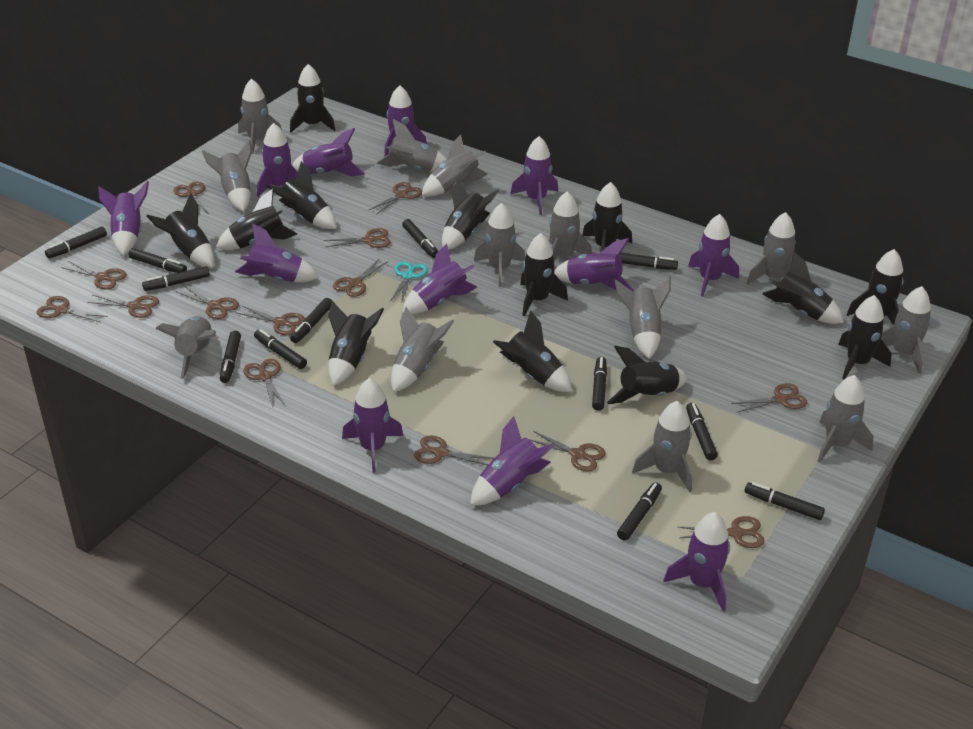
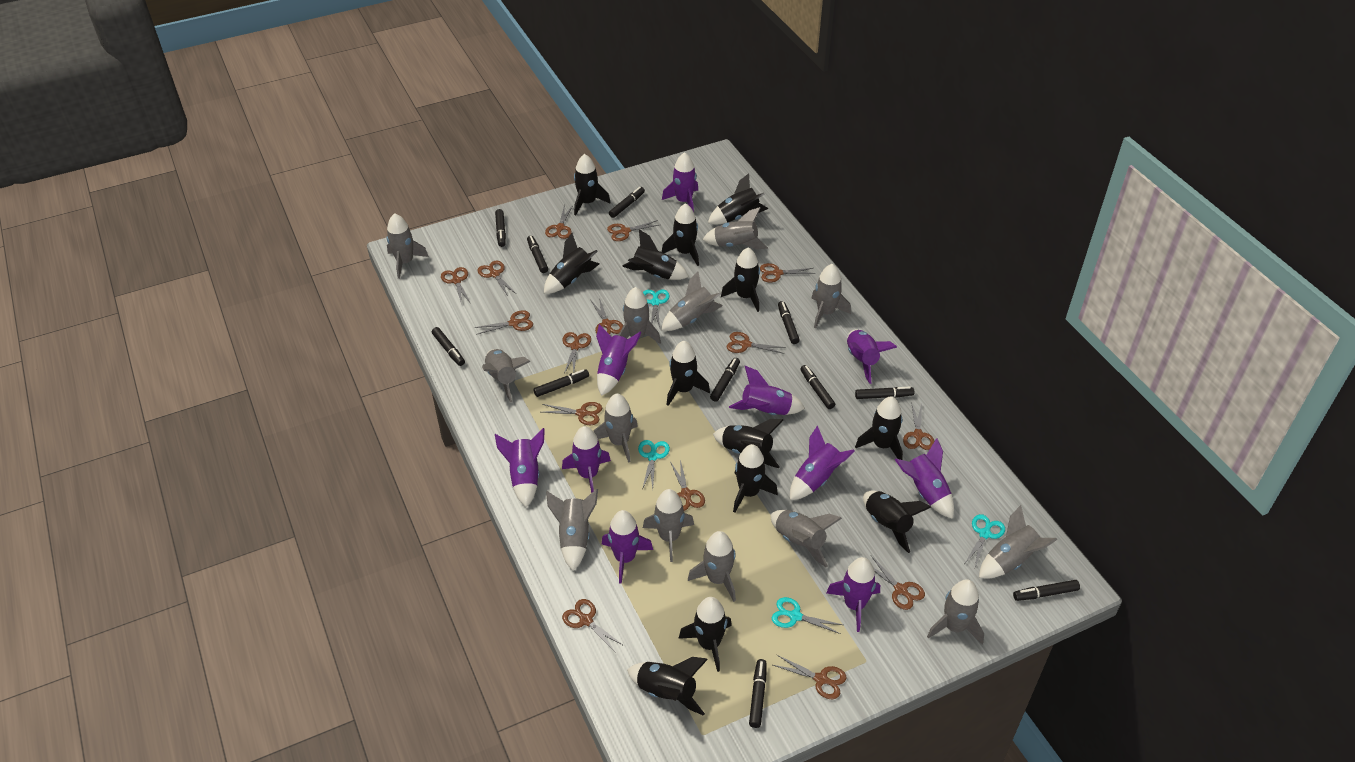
black marker: [45,227,107,259] [128,248,187,273] [142,266,210,291] [220,331,241,383] [254,329,307,369] [290,298,332,343] [402,219,438,258] [592,357,607,411] [617,482,662,541] [619,253,678,270] [686,403,718,460] [745,482,825,520] = 12 -> [432,327,465,366] [495,209,506,247] [527,235,548,273] [533,369,589,397] [609,187,645,218] [710,358,740,402] [749,659,767,728] [778,301,800,344] [800,365,835,409] [855,387,915,399] [1013,580,1080,601] = 11
brown scissors: [36,296,108,322] [61,261,127,289] [87,295,159,318] [174,182,209,215] [177,285,239,319] [237,306,305,336] [243,359,285,406] [324,228,391,248] [333,258,388,297] [369,182,422,215] [414,435,494,466] [529,431,606,472] [679,516,765,548] [731,383,807,413] = 14 -> [441,267,471,305] [474,310,533,335] [478,261,516,296] [542,402,602,425] [545,205,573,239] [562,332,591,374] [562,599,624,653] [591,298,623,335] [607,220,659,241] [671,460,705,511] [726,332,786,354] [760,263,816,282] [773,655,847,699] [871,556,925,610] [903,404,935,450] = 15
purple rocket: [98,181,149,256] [235,223,319,282] [257,123,298,197] [292,128,365,176] [342,378,403,473] [384,85,427,157] [402,244,477,314] [470,416,554,506] [510,136,558,215] [554,238,634,291] [664,512,730,611] [688,214,739,297] = 12 -> [495,428,545,507] [562,426,611,493] [596,324,642,396] [602,510,653,584] [662,152,698,212] [729,366,805,415] [790,425,854,500] [826,557,880,632] [847,330,897,384] [895,438,954,519] = 10
turquoise scissors: [391,261,428,304] = 1 -> [638,440,670,488] [643,290,670,328] [771,597,843,634] [965,514,1005,567] = 4

